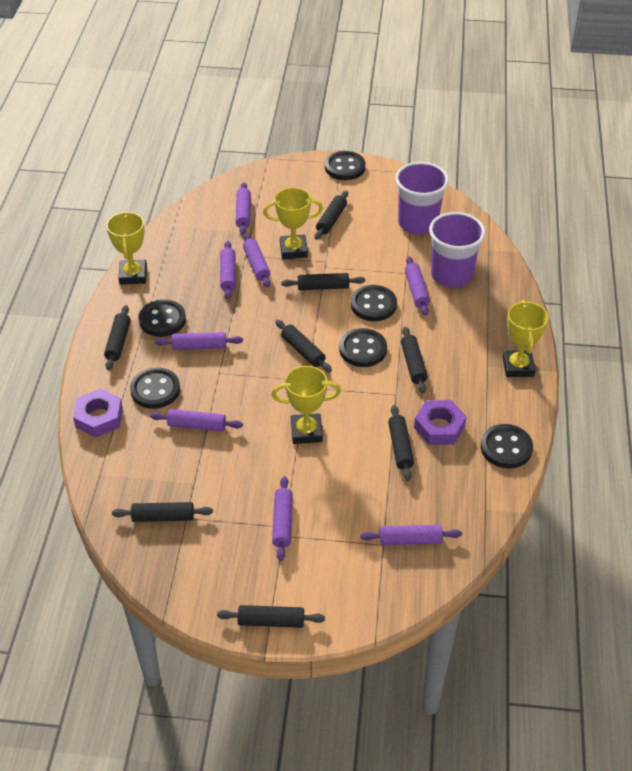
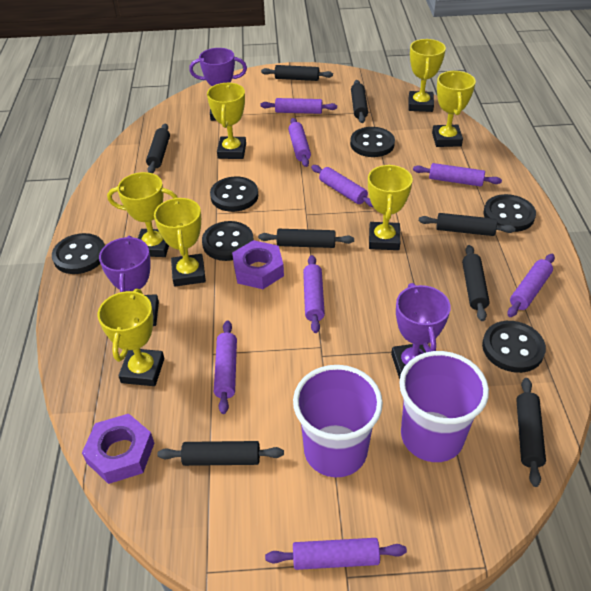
purple trophy: none = 0 -> [99,236,159,326] [189,48,247,121] [391,283,451,379] = 3
yellow trophy: [106,211,147,285] [263,187,323,259] [271,366,341,444] [503,300,549,377] = 4 -> [98,289,164,386] [107,172,177,257] [154,197,206,286] [207,83,246,159] [368,164,413,250] [409,39,446,112] [432,71,476,147] = 7

